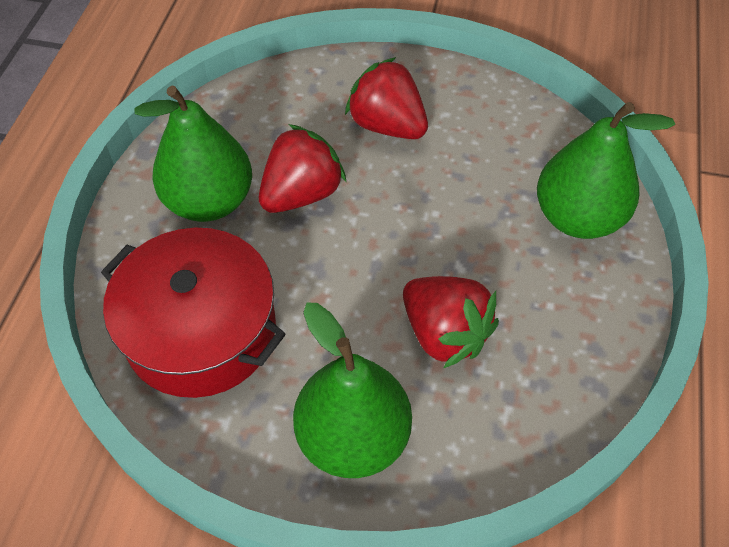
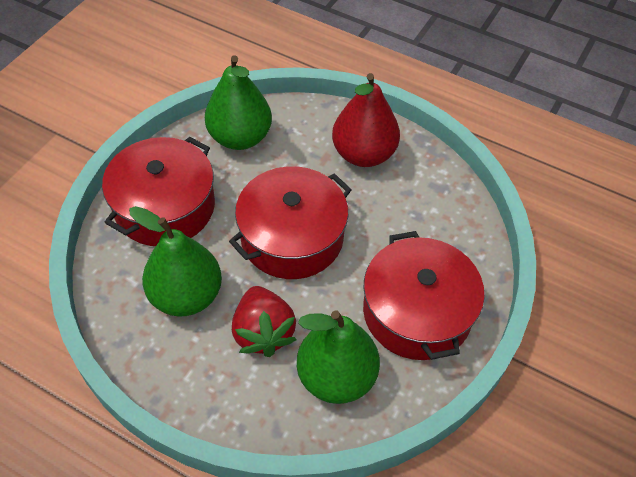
red pear: none = 0 -> [332,73,400,167] = 1
red pot: [101,228,286,398] = 1 -> [102,137,215,246] [229,166,352,279] [363,231,485,360] = 3
red strawberry: [259,124,346,213] [345,57,428,139] [403,276,499,368] = 3 -> [232,286,297,357] = 1

